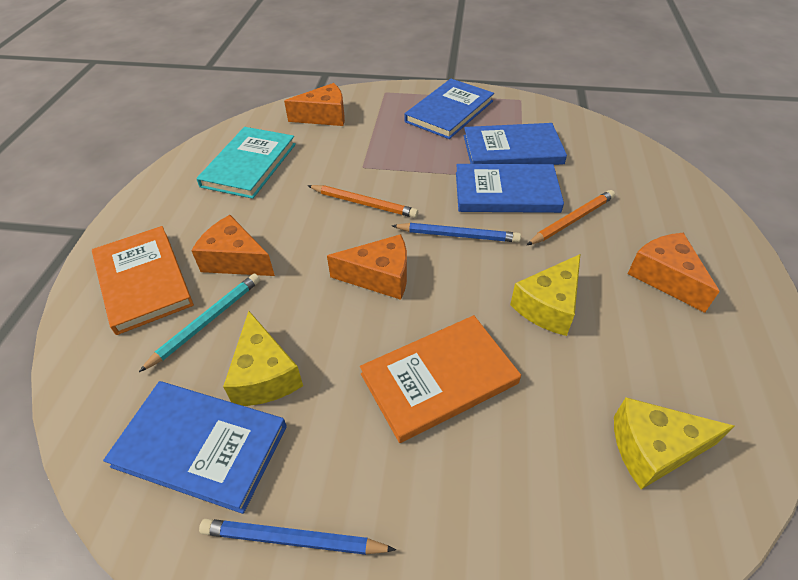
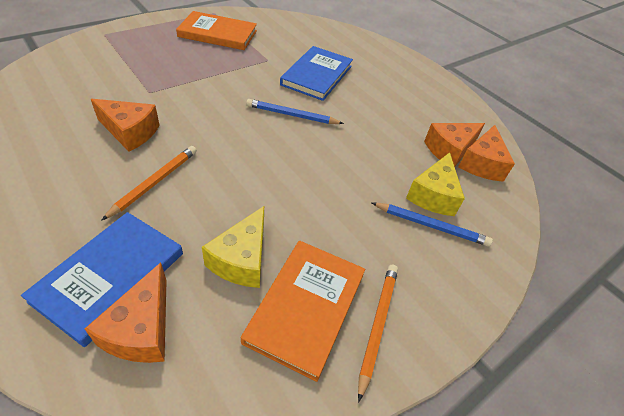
blue book: [103,381,287,514] [404,79,494,139] [456,164,564,213] [464,123,567,165] = 4 -> [21,212,183,347] [280,46,353,101] = 2
turquoise book: [196,127,296,199] = 1 -> none = 0
turquoise pencil: [139,273,260,372] = 1 -> none = 0
yellow cheese: [223,311,303,406] [510,254,581,336] [614,397,735,489] = 3 -> [202,206,264,288] [406,152,465,216] = 2

